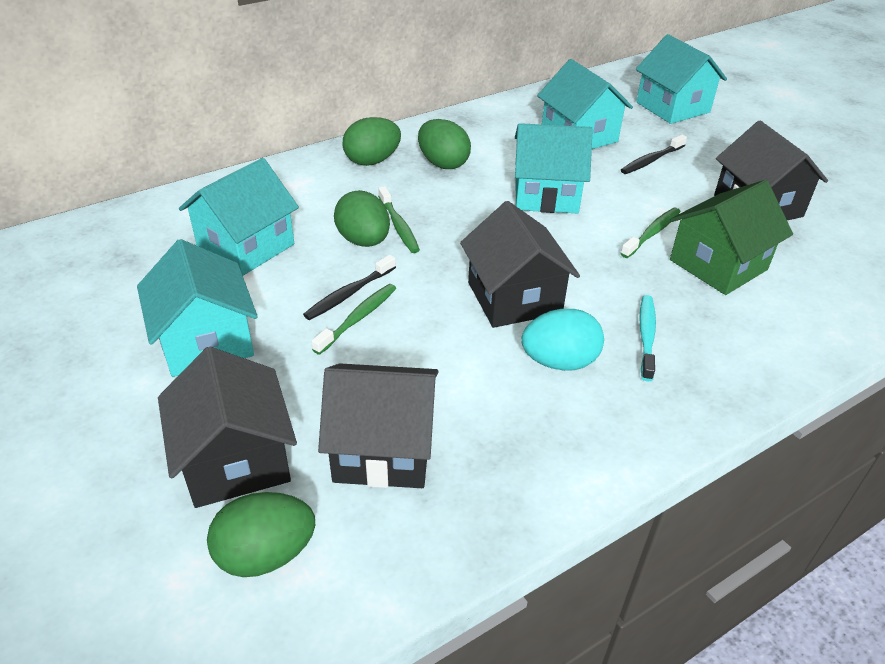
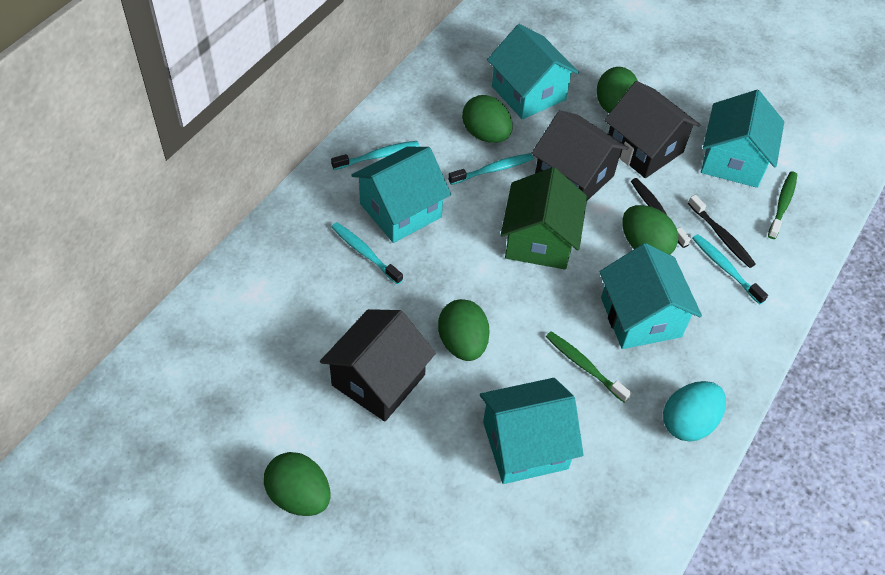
black house: [158,347,297,508] [318,363,439,488] [460,201,580,328] [714,121,828,220] = 4 -> [320,309,436,421] [531,110,629,201] [604,81,700,178] = 3
green egg: [207,492,315,577] [334,190,390,247] [343,117,401,166] [418,119,471,169] = 4 -> [264,452,331,516] [438,299,490,361] [462,95,513,143] [597,67,638,113] [622,205,678,255] = 5
green toothbrush: [311,284,396,355] [378,186,420,253] [620,208,680,258] = 3 -> [546,331,632,403] [768,171,797,239] = 2
turquoise toothbrush: [639,295,656,382] = 1 -> [331,141,419,170] [331,222,403,285] [448,153,533,185] [692,234,768,304] = 4

